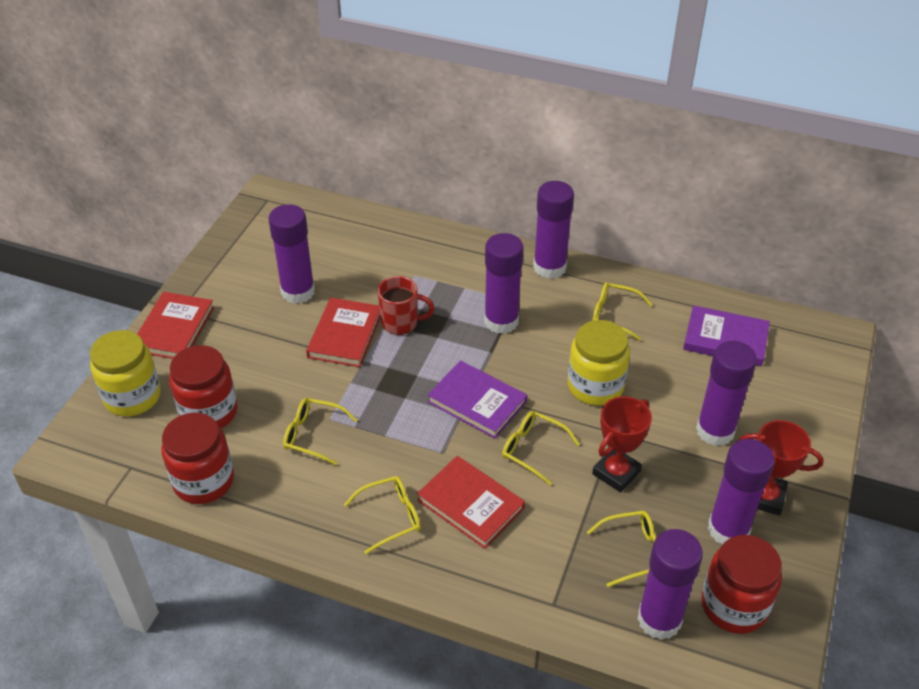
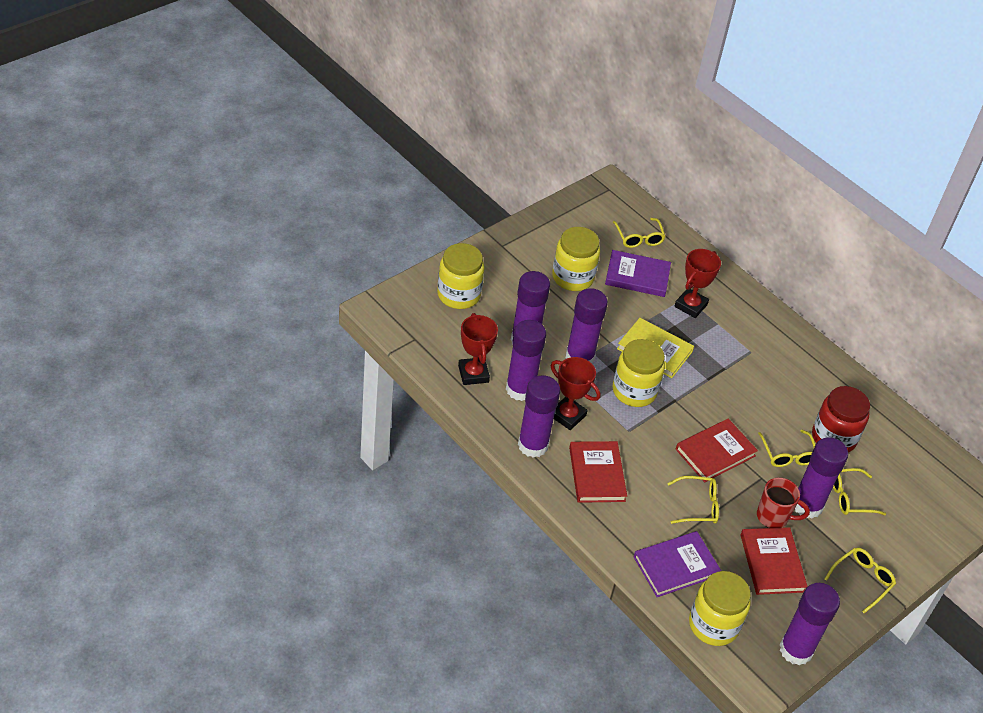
red jar: [161,413,234,504] [169,345,237,429] [701,535,782,634] = 3 -> [812,386,870,453] = 1
red trophy: [592,396,652,492] [739,420,824,515] = 2 -> [458,313,498,385] [551,357,600,430] [674,249,721,318] = 3
yellow book: none = 0 -> [617,318,694,378] = 1
yellow jar: [90,330,161,416] [568,320,630,406] = 2 -> [437,243,485,309] [552,227,600,291] [613,339,665,407] [689,571,751,646] = 4

